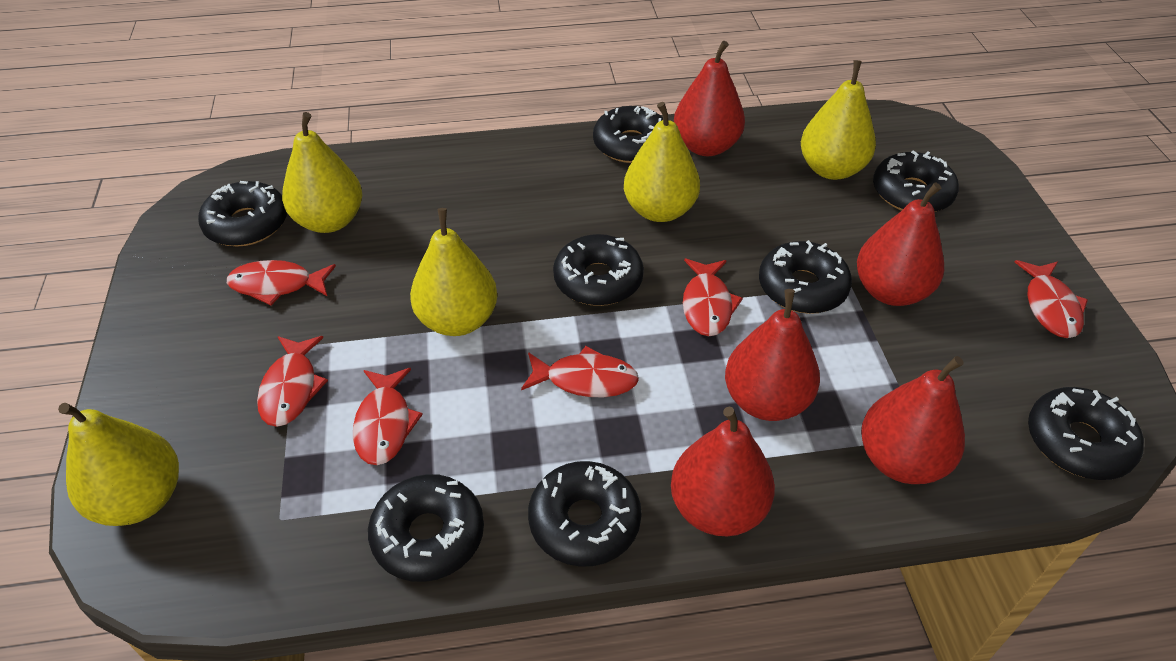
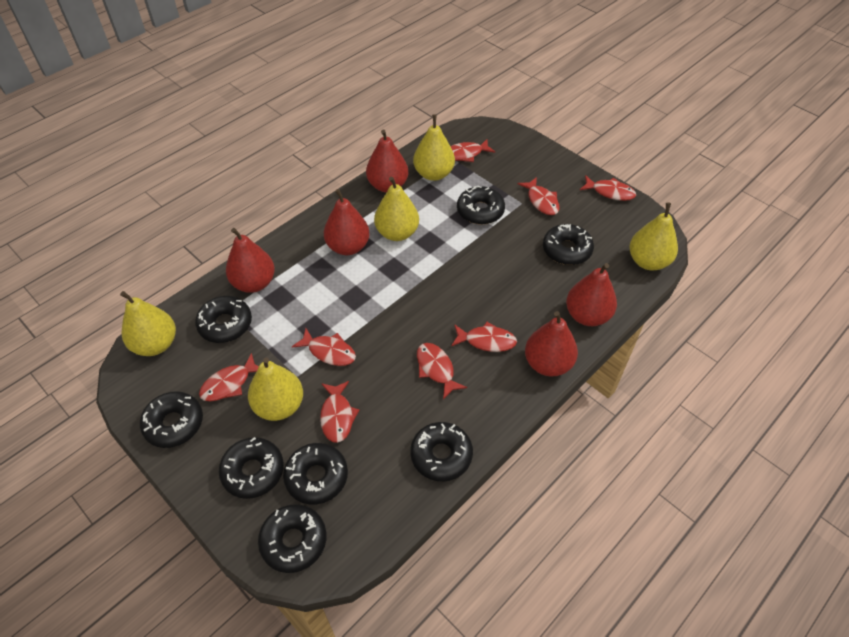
red fish: [227,260,336,305] [257,336,328,427] [353,368,423,465] [521,346,639,397] [683,258,743,336] [1015,260,1088,338] = 6 -> [199,353,259,401] [292,328,356,366] [320,381,359,443] [417,343,467,399] [450,139,495,162] [451,322,517,352] [518,177,560,215] [580,175,636,201] = 8

